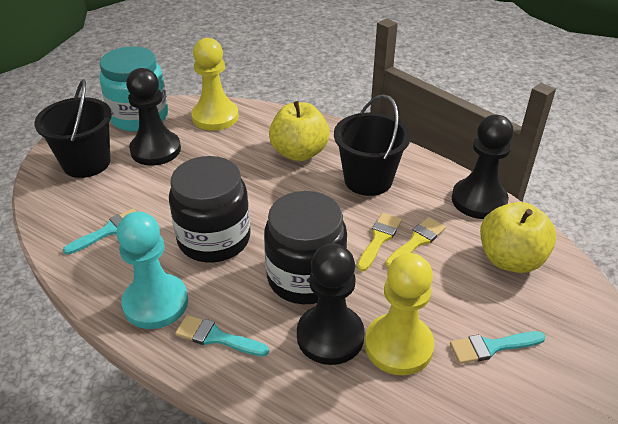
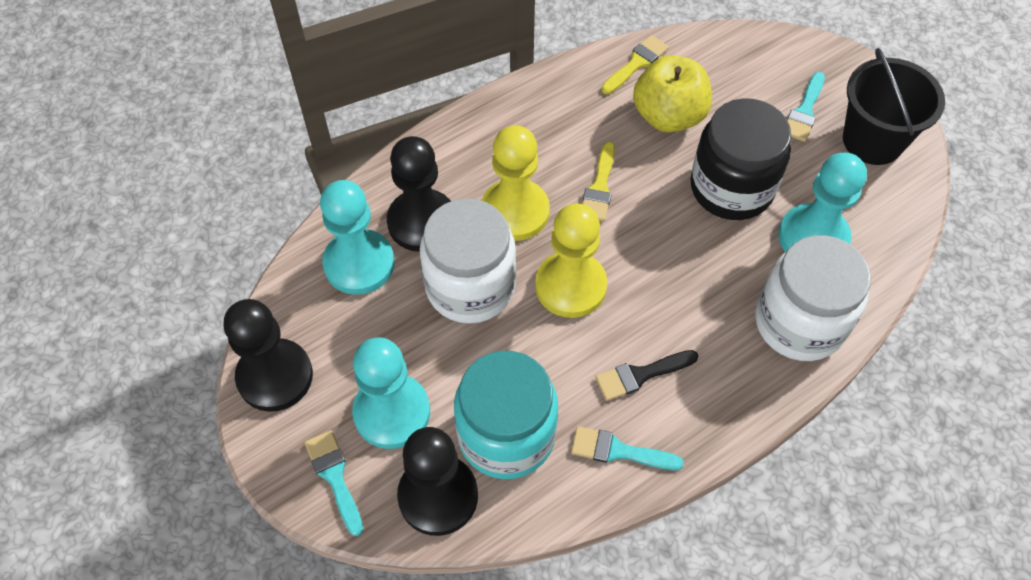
black brush: none = 0 -> [595,350,698,401] = 1
black bucket: [34,79,112,178] [334,94,411,196] = 2 -> [843,48,945,165] = 1
black jar: [169,156,250,262] [264,191,347,304] = 2 -> [690,98,791,220] = 1
turquoise pawn: [117,212,188,329] = 1 -> [320,180,395,295] [352,337,430,449] [778,153,867,252] = 3
white jar: none = 0 -> [420,198,516,324] [755,235,871,361] = 2
yellow apple: [269,101,330,161] [480,202,557,273] = 2 -> [633,55,712,133] = 1

